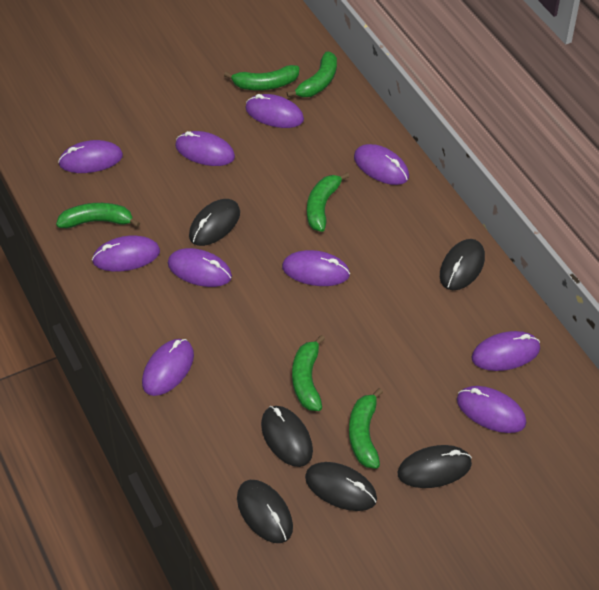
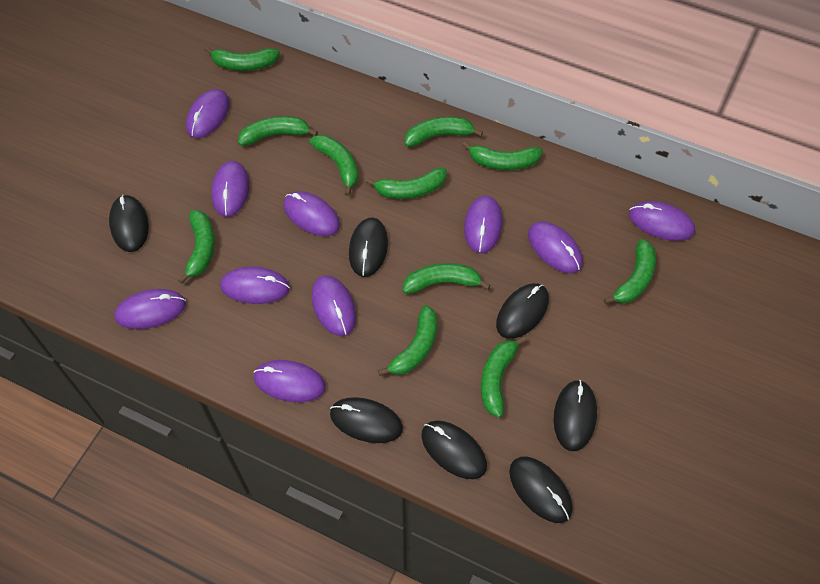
black mouse: [189,199,240,246] [237,480,293,543] [261,406,313,467] [305,462,377,511] [398,445,472,488] [440,239,485,290] = 6 -> [109,195,149,252] [330,397,403,443] [349,217,388,277] [421,420,487,479] [496,283,549,339] [509,456,573,523] [554,380,597,451] = 7
green banana: [56,203,140,228] [224,65,299,90] [287,51,337,97] [292,335,325,411] [307,173,350,232] [349,388,383,469] = 6 -> [178,210,215,284] [205,46,280,71] [238,116,318,146] [309,135,358,196] [366,167,447,199] [378,305,437,376] [403,263,490,294] [405,117,483,147] [462,141,543,170] [481,336,526,418] [604,239,656,304] = 11

